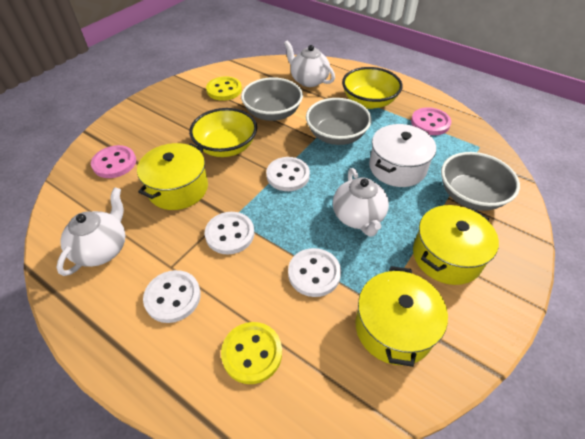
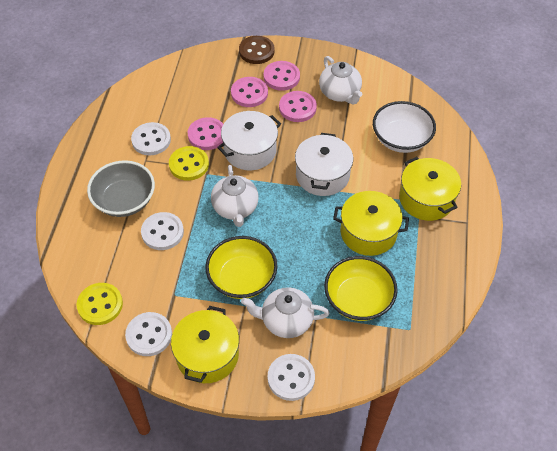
brown button: none = 0 -> [239,36,274,64] = 1
grey bowl: [241,77,303,121] [306,98,372,145] [441,152,520,211] = 3 -> [87,160,155,217] = 1
pink button: [91,145,136,178] [411,107,451,135] = 2 -> [188,117,223,150] [231,77,268,107] [264,61,300,91] [279,91,317,122] = 4
white bowl: none = 0 -> [373,101,436,153] = 1
white pot: [369,124,436,187] = 1 -> [217,111,281,170] [295,133,353,196] = 2

